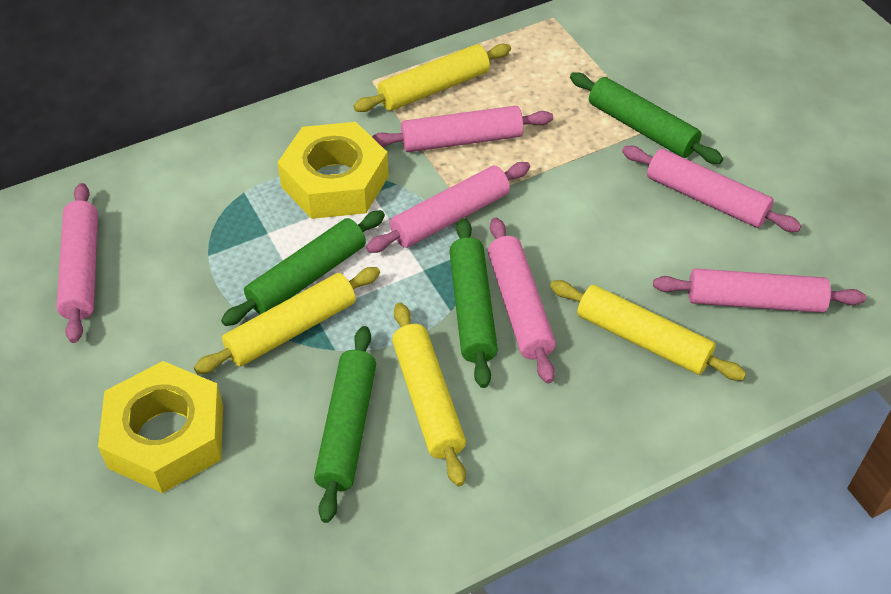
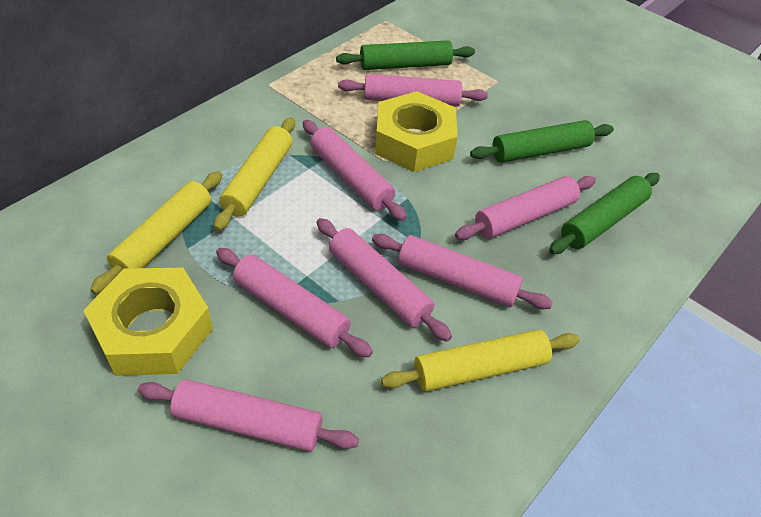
green rolling pin: [221,210,385,326] [314,326,376,523] [449,218,498,388] [570,72,723,164] = 4 -> [336,40,475,70] [470,120,614,163] [549,173,660,254] = 3
pink rolling pin: [57,183,98,343] [366,162,530,253] [372,106,553,152] [488,217,556,383] [622,146,802,232] [653,269,866,313] = 6 -> [138,379,359,452] [216,248,373,358] [303,120,407,221] [317,218,452,342] [338,74,488,107] [372,234,553,309] [455,176,596,240] = 7
yellow rolling pin: [194,267,380,374] [353,44,511,112] [392,303,466,486] [550,280,747,381] = 4 -> [90,171,222,294] [214,117,295,231] [381,330,579,392] = 3

